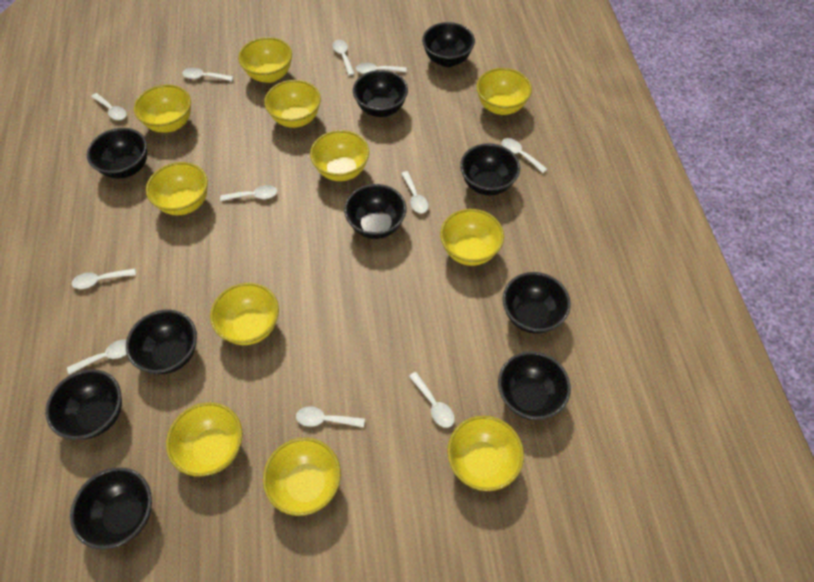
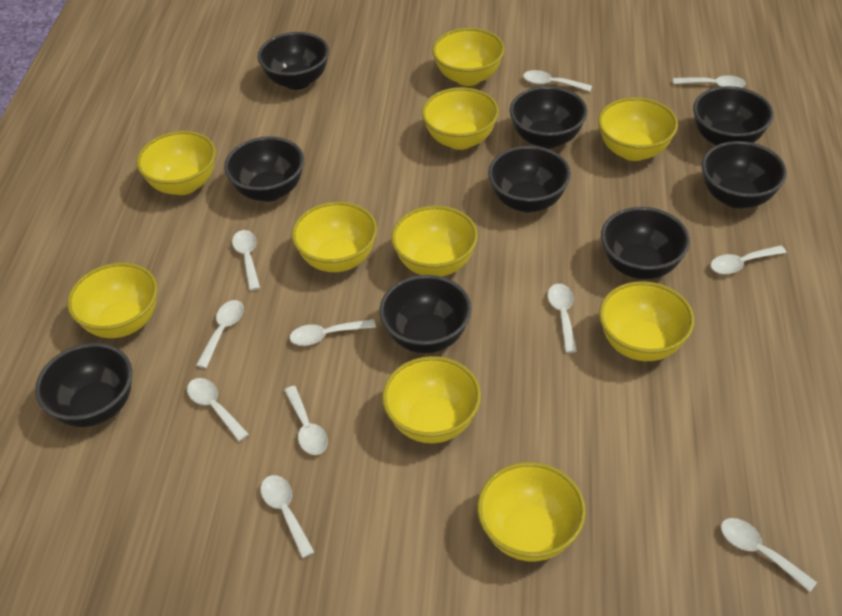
black bowl: [45,369,122,440] [70,467,152,550] [87,128,147,179] [126,310,197,374] [344,184,406,239] [353,70,408,117] [422,22,475,67] [460,143,520,196] [498,351,571,420] [503,272,571,334] = 10 -> [35,343,132,427] [224,136,304,202] [257,32,329,90] [379,275,472,353] [488,146,571,212] [510,86,587,149] [601,207,690,279] [693,86,774,146] [702,141,787,208] = 9
yellow bowl: [134,85,191,133] [146,162,208,215] [166,402,242,476] [210,283,279,345] [238,37,292,83] [263,438,341,516] [264,80,321,128] [310,130,369,181] [440,209,504,266] [447,416,524,491] [476,68,532,115] = 11 -> [67,262,158,338] [136,131,216,195] [292,202,377,272] [382,356,481,443] [391,206,478,277] [422,87,499,150] [432,28,505,86] [477,462,586,562] [598,97,678,161] [599,281,694,361] = 10

